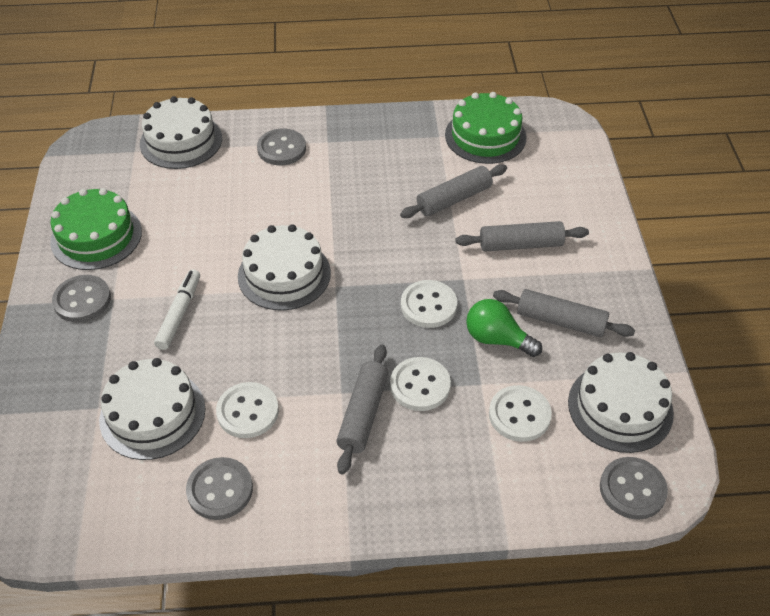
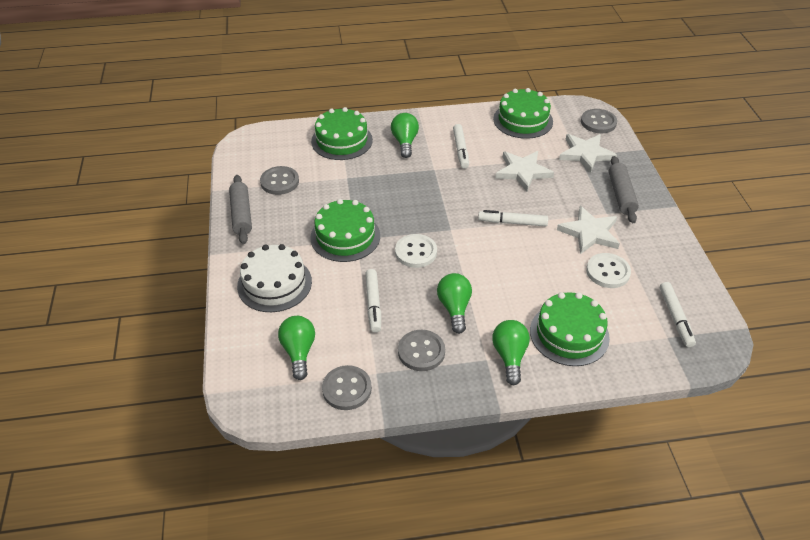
green cake: [50,188,142,270] [445,92,527,164] = 2 -> [310,199,380,262] [311,107,373,160] [493,88,553,139] [530,292,610,366] = 4
green light bulb: [466,299,542,357] = 1 -> [278,316,315,380] [391,113,419,158] [437,273,472,334] [492,320,530,385] = 4
grey rolling pin: [337,344,388,475] [400,164,507,218] [455,221,589,252] [493,289,635,337] = 4 -> [229,175,252,244] [609,156,639,223] = 2
white button: [216,382,279,438] [390,357,451,411] [401,280,457,328] [489,385,552,442] = 4 -> [395,234,437,268] [586,253,631,288] = 2
white cake: [99,358,205,460] [140,96,222,169] [238,224,331,311] [568,352,674,453] = 4 -> [237,244,312,312] = 1
white marker: [154,269,200,350] = 1 -> [365,269,381,333] [453,124,469,169] [478,210,548,226] [660,282,696,347] = 4
white star: none = 0 -> [495,151,554,191] [557,206,620,254] [559,134,617,173] = 3

